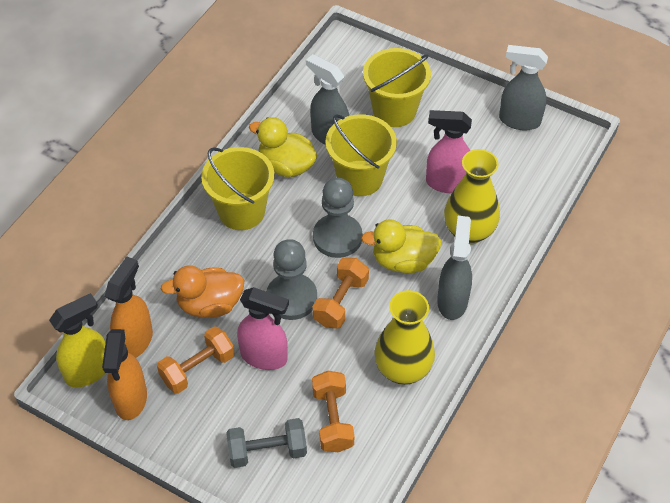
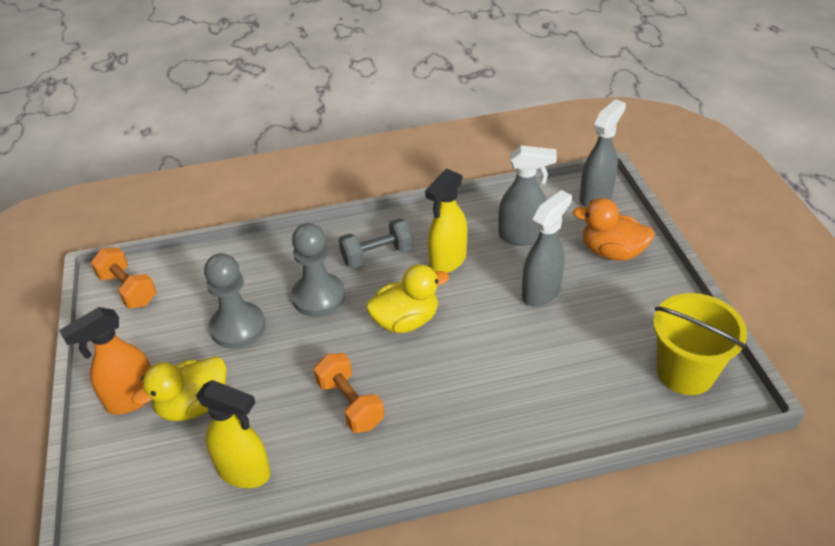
orange dumbbell: [157,326,234,394] [312,371,354,452] [313,258,369,329] = 3 -> [91,247,156,309] [314,353,384,433] = 2
orange spray bottle: [102,329,147,420] [105,256,153,358] = 2 -> [59,307,151,415] = 1
pink spray bottle: [237,287,289,370] [426,110,472,193] = 2 -> none = 0
yellow bucket: [201,147,274,230] [326,114,397,196] [363,48,431,127] = 3 -> [653,293,747,395] = 1
yellow spray bottle: [49,293,106,387] = 1 -> [196,380,271,488] [425,169,467,273] = 2
yellow vase: [375,290,435,385] [444,149,500,245] = 2 -> none = 0

